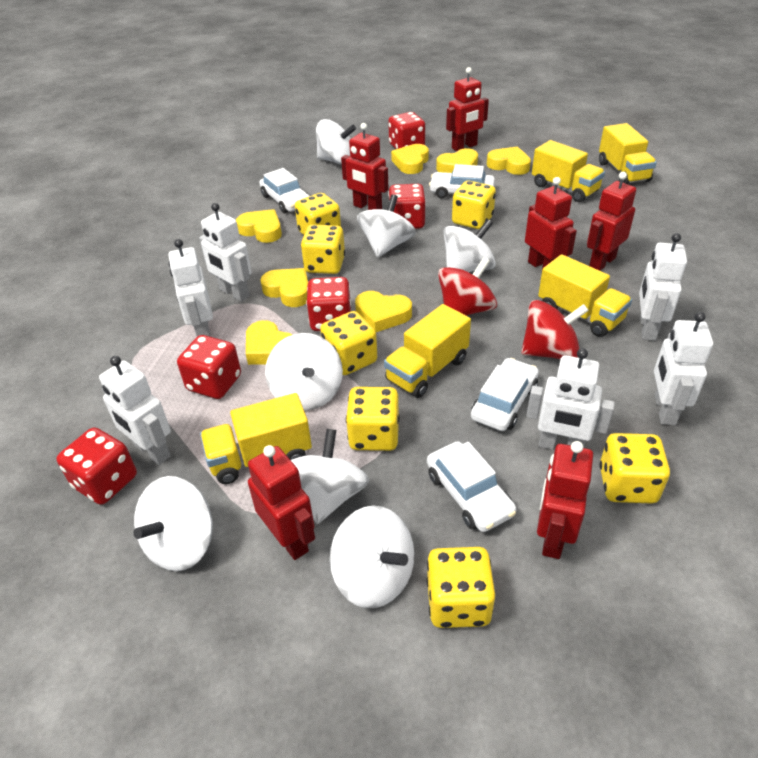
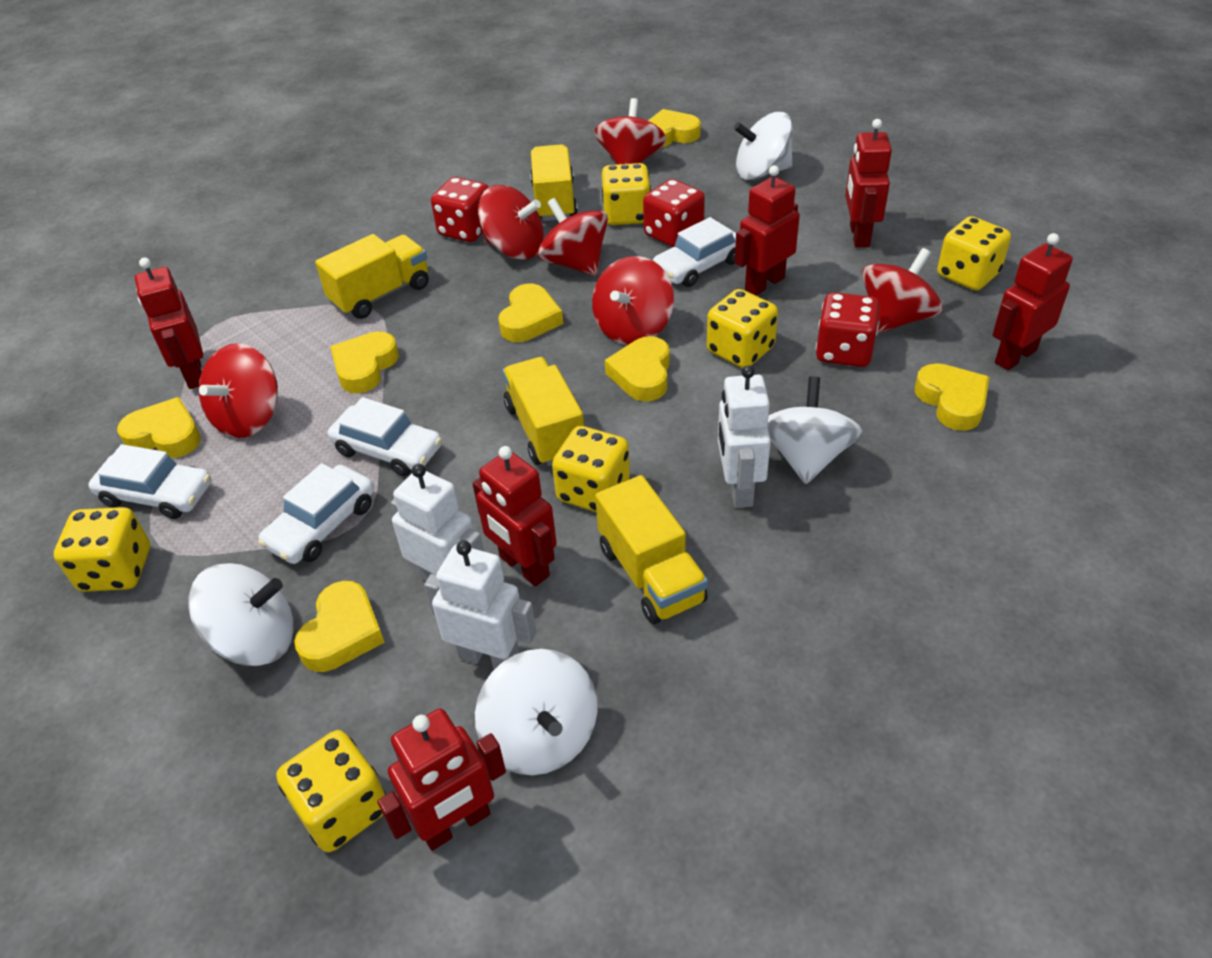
red dice: [56,427,137,505] [177,335,241,399] [306,277,351,331] [388,112,425,149] [388,184,426,229] = 5 -> [431,177,489,242] [643,179,705,247] [815,292,880,367] = 3
red spinning top: [438,257,497,316] [521,300,589,359] = 2 -> [199,343,278,438] [478,185,544,260] [537,198,608,275] [592,256,674,345] [594,98,666,165] [862,248,943,333] = 6
white robot: [99,356,171,465] [169,239,213,337] [199,203,252,302] [526,348,615,450] [639,233,687,341] [654,312,713,425] = 6 -> [391,464,484,581] [424,541,537,670] [718,365,771,508] = 3
white spinning top: [133,476,212,571] [265,333,343,411] [291,429,369,524] [316,119,356,165] [330,506,414,608] [357,194,416,257] [443,219,496,272] = 7 -> [188,563,294,666] [475,649,598,775] [734,112,793,180] [767,376,862,484] = 4
yellow dice: [295,193,341,235] [301,224,345,274] [320,311,377,375] [346,387,400,451] [426,547,495,628] [452,181,496,229] [599,433,670,504] = 7 -> [54,507,150,592] [276,730,386,852] [552,426,630,512] [602,163,651,225] [707,289,778,368] [937,216,1011,291] = 6
yellow truck: [200,393,312,484] [384,304,471,398] [532,140,605,202] [538,254,632,337] [599,123,657,184] = 5 -> [315,234,429,319] [502,357,584,466] [530,144,578,221] [595,475,708,624] = 4

